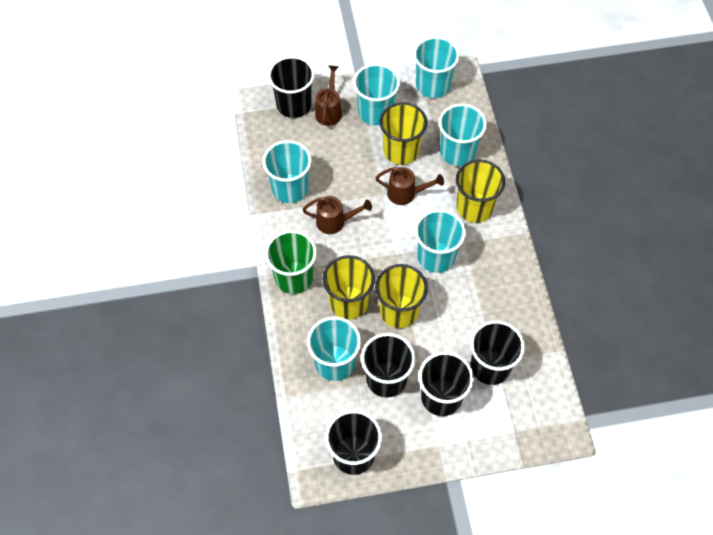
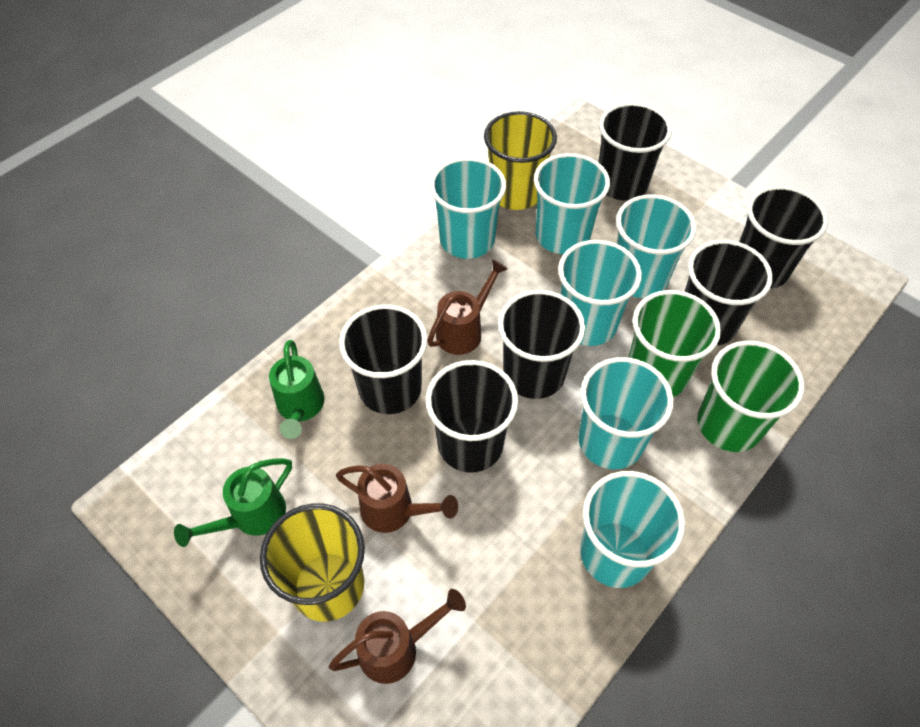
black cup: [268,56,315,118] [325,410,382,475] [361,333,416,398] [419,352,474,416] [470,320,525,385] = 5 -> [339,305,427,414] [426,360,518,473] [498,290,585,399] [598,102,672,201] [685,240,773,346] [739,186,828,289] = 6
green cup: [265,230,317,294] = 1 -> [628,290,721,397] [697,341,804,452] = 2
green watering can: none = 0 -> [174,458,292,547] [269,340,325,439] = 2
yellow cup: [322,255,375,319] [375,264,428,328] [379,102,427,165] [456,159,505,223] = 4 -> [260,503,365,622] [484,111,557,210] = 2

